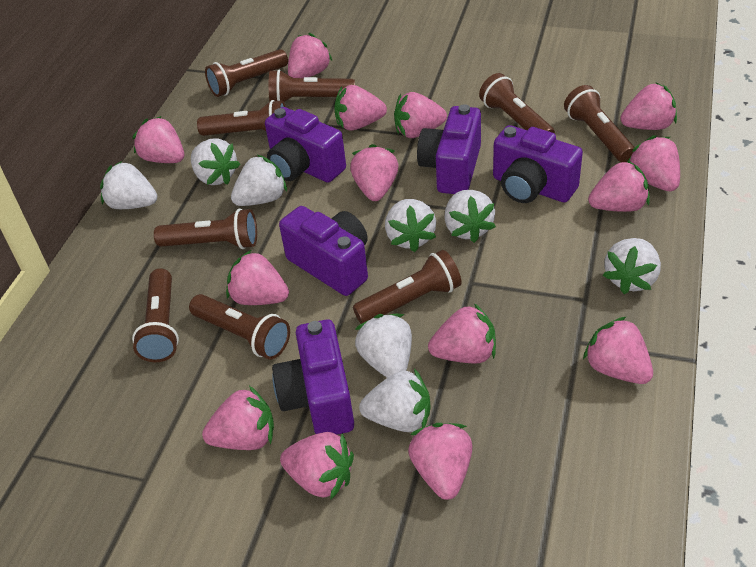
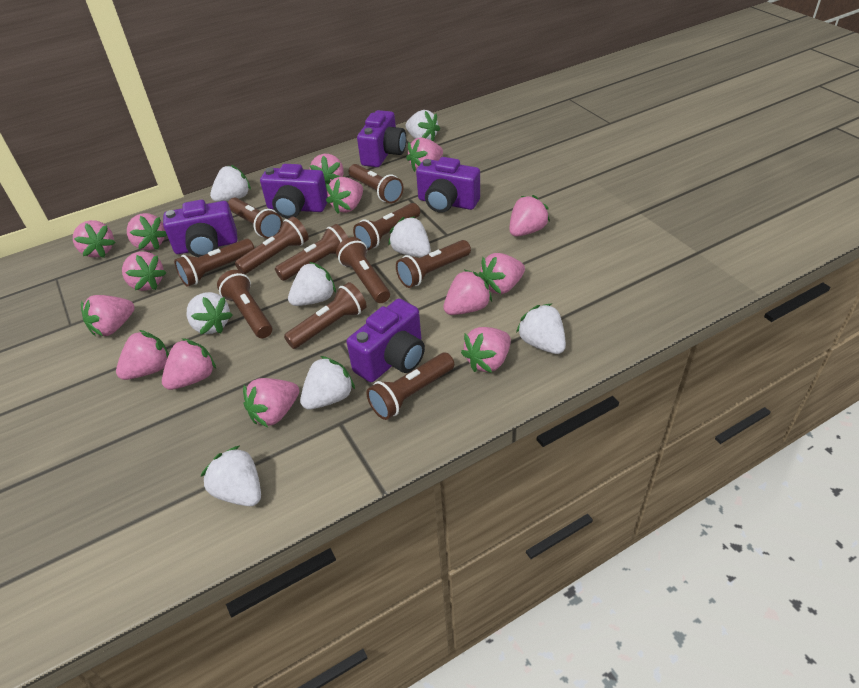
brown flashlight: [132,268,179,362] [154,209,257,249] [189,294,290,359] [197,100,286,136] [205,49,288,97] [269,69,355,102] [353,250,462,324] [479,73,555,134] [564,85,634,162] = 9 -> [174,239,254,287] [217,270,272,338] [228,198,283,239] [235,216,309,274] [275,224,348,281] [284,282,367,349] [336,237,390,303] [349,164,404,204] [353,203,420,250] [366,353,454,420] [396,240,471,288] = 11

